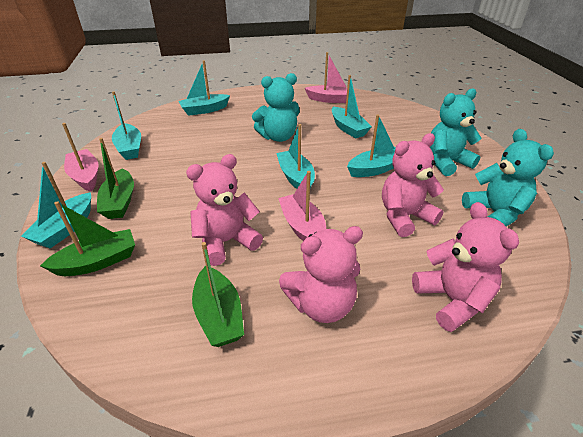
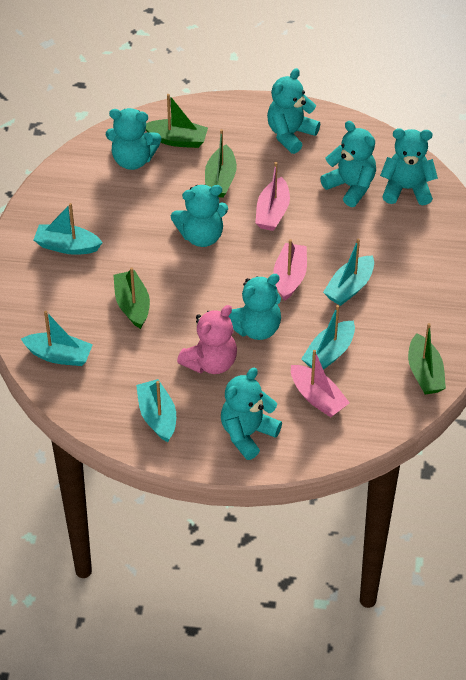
green boat: [40,201,135,276] [97,138,134,219] [192,242,244,347] = 3 -> [113,267,150,329] [146,94,208,148] [205,129,237,198] [408,323,446,395] = 4
pink teddy bear: [186,154,263,266] [279,226,363,323] [382,133,444,237] [412,202,519,332] = 4 -> [177,305,237,374] = 1
turquoise boat: [21,162,91,248] [112,91,141,160] [178,61,230,116] [276,124,315,189] [332,75,372,139] [347,115,396,177] = 6 -> [21,311,93,366] [34,203,103,255] [136,379,176,442] [301,305,355,370] [323,238,374,306] = 5
turquoise teddy bear: [252,73,300,142] [430,88,482,176] [462,129,554,227] = 3 -> [106,108,161,170] [171,185,228,247] [221,368,282,460] [228,274,281,340] [267,68,320,154] [320,121,376,207] [380,128,438,205] = 7

